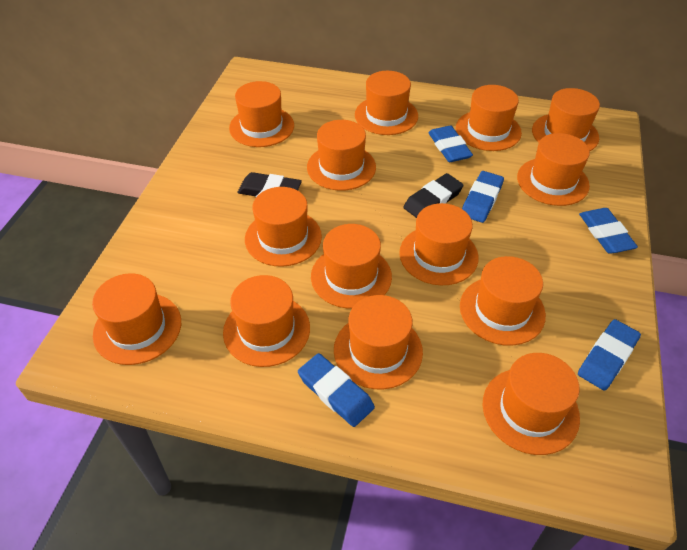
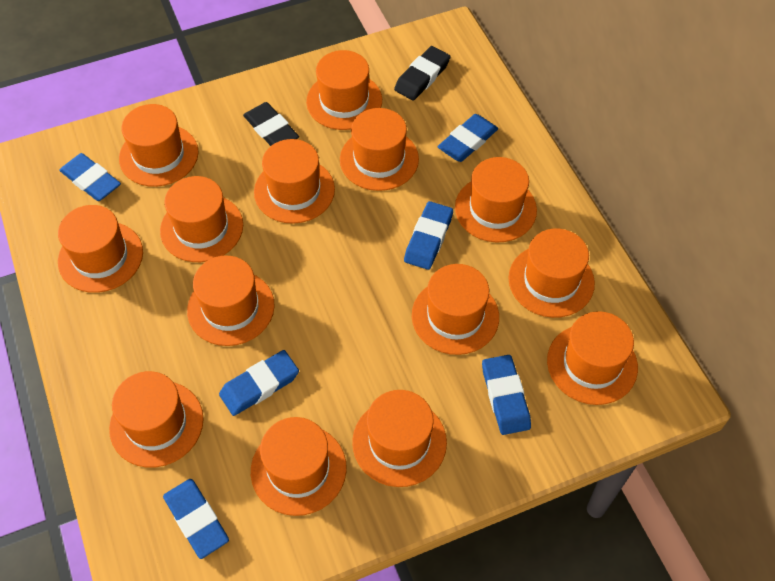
blue eraser: [298,353,375,427] [428,126,473,162] [462,171,504,223] [578,319,641,391] [579,208,638,254] = 5 -> [59,153,121,201] [163,479,229,559] [219,350,299,416] [404,201,453,270] [438,114,498,162] [482,355,531,435] = 6

